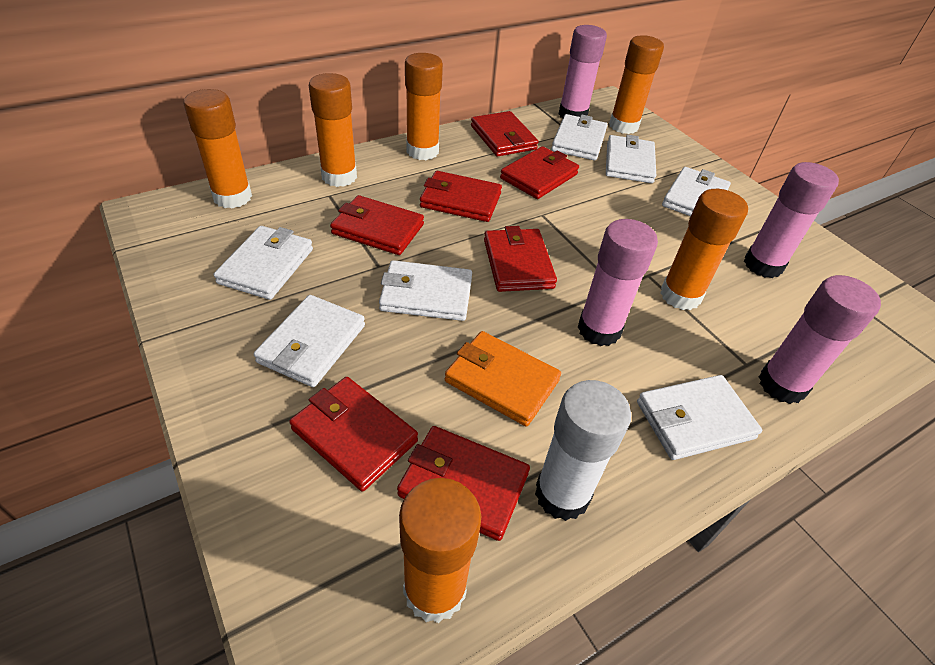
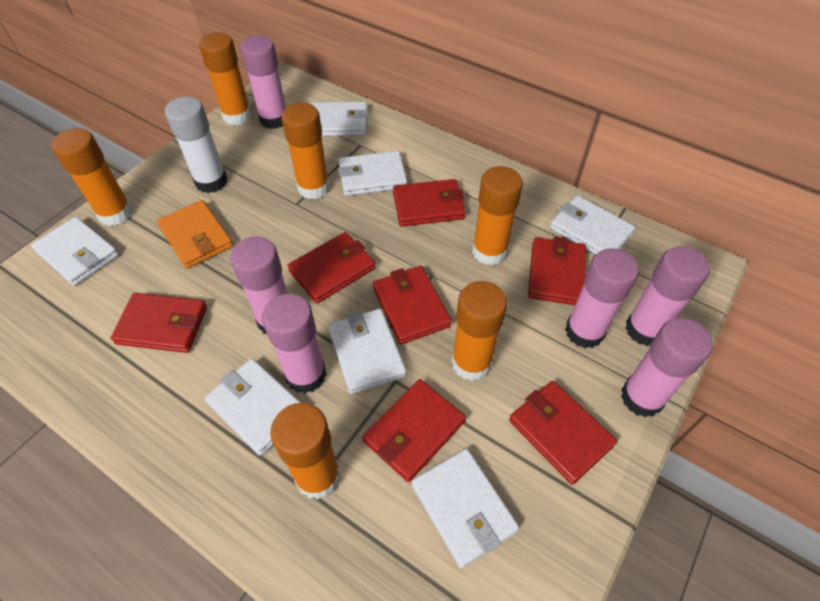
pink glue stick: [559,25,607,118] [578,219,658,346] [744,162,839,278] [759,275,881,404] = 4 -> [230,237,288,334] [240,36,286,129] [262,294,326,394] [565,248,639,348] [621,318,713,417] [625,246,710,346] = 6

